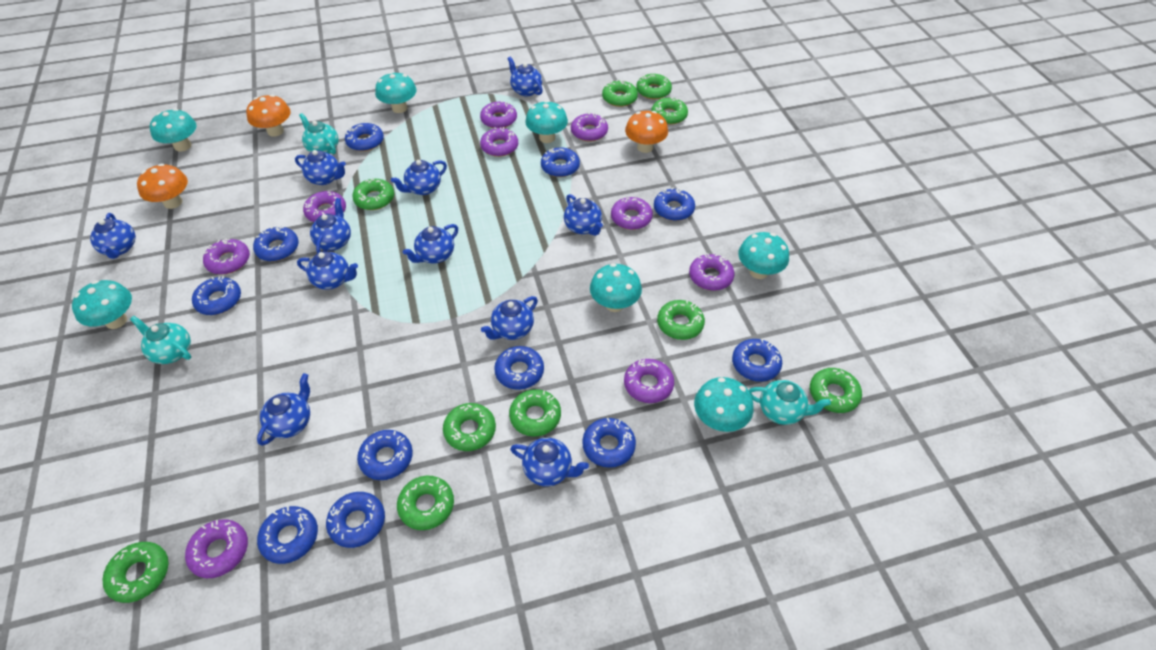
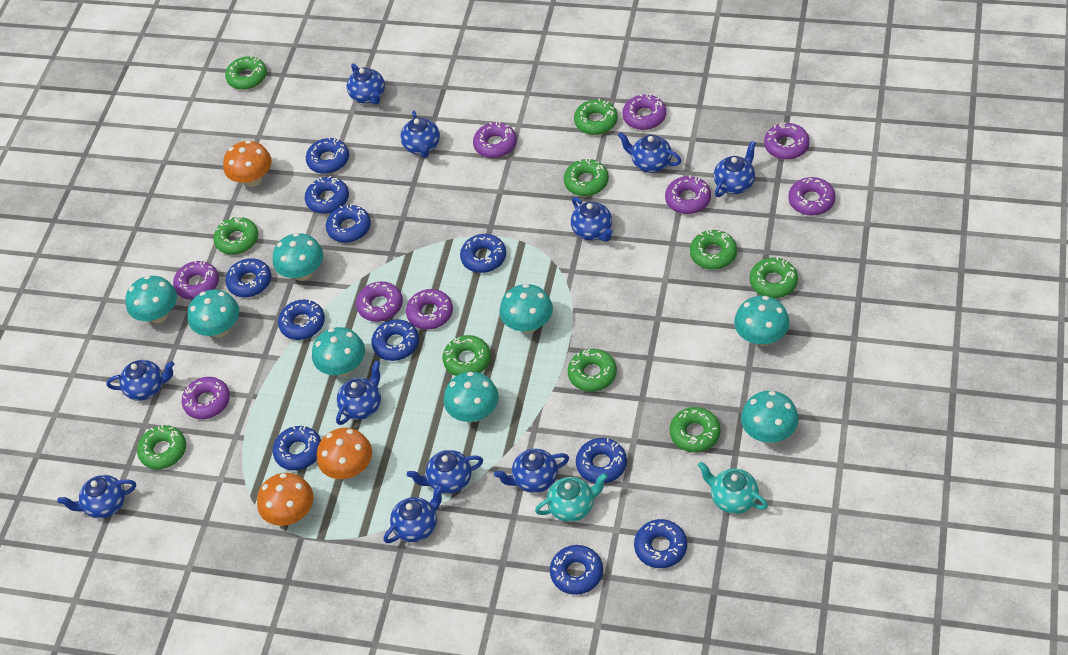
turquoise mushroom: [72,280,132,329] [149,109,197,152] [375,72,417,113] [525,100,568,143] [590,263,642,312] [694,377,753,432] [738,232,789,279] = 7 -> [126,275,177,323] [187,290,239,338] [273,233,323,281] [312,327,365,376] [444,372,499,422] [500,284,553,333] [734,296,790,346] [741,391,799,443] = 8
turquoise teapot: [130,316,191,364] [299,113,339,154] [749,380,831,425] = 3 -> [535,473,608,522] [698,462,768,514] = 2

